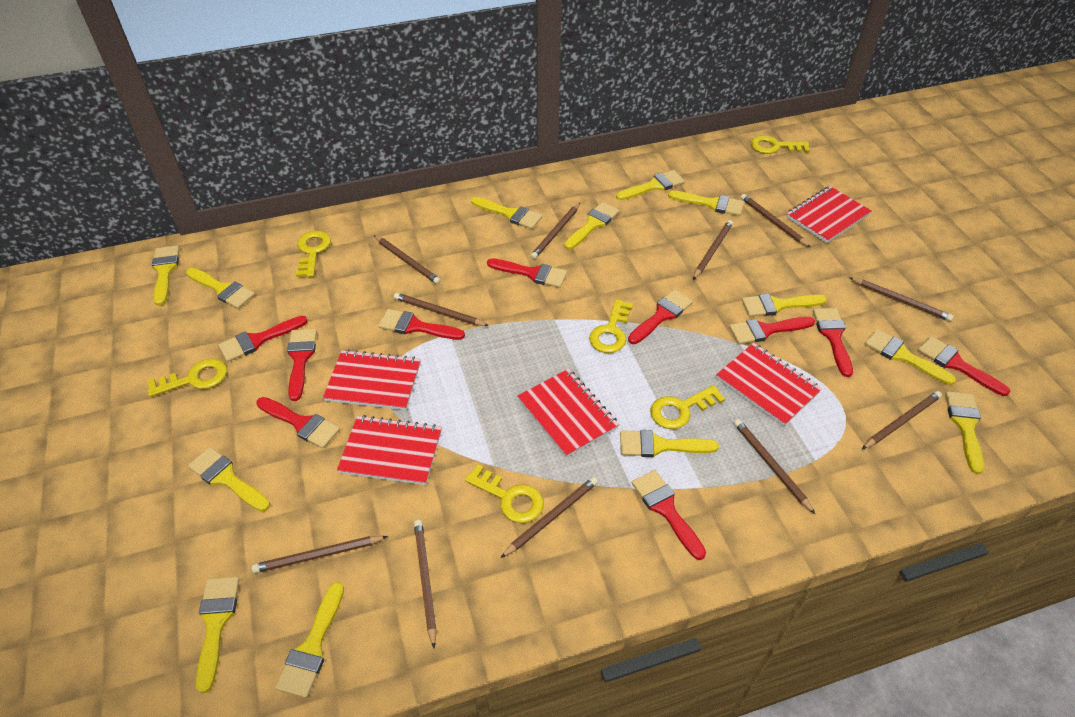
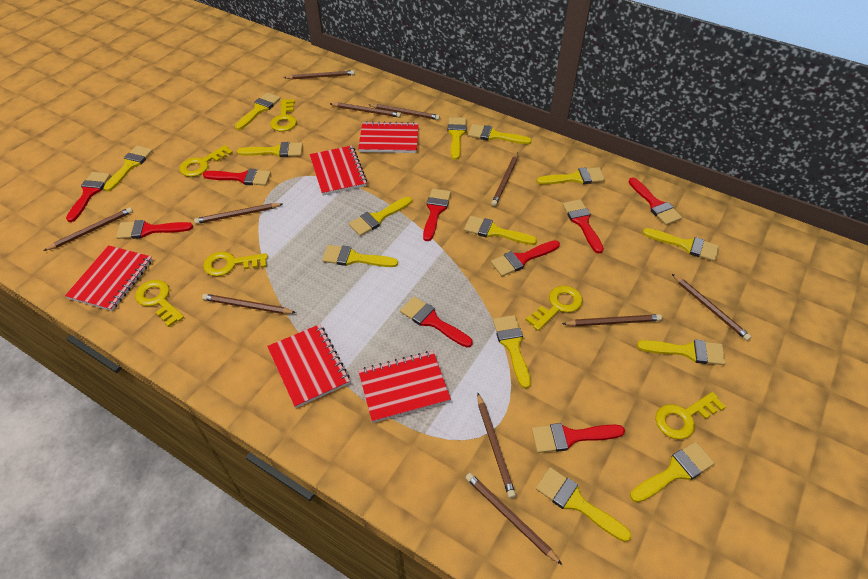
red brush: [218,316,307,362] [256,397,340,449] [287,329,317,401] [378,309,465,340] [487,258,567,288] [628,289,693,344] [632,470,706,560] [729,317,815,344] [813,308,853,377] [918,336,1011,396] = 10 -> [66,172,111,222] [116,220,193,239] [203,169,271,185] [400,297,473,348] [423,189,451,241] [491,240,560,276] [532,423,625,453] [562,199,604,253] [629,177,682,225] = 9
yellow brush: [152,245,180,306] [186,268,255,309] [188,447,270,512] [196,577,240,693] [275,582,344,698] [471,197,542,229] [564,202,620,250] [616,170,685,200] [620,430,719,457] [668,191,744,216] [742,294,827,317] [865,329,956,385] [945,391,984,474] = 13 -> [103,146,153,192] [235,93,280,130] [237,142,303,157] [322,245,398,267] [349,197,412,236] [448,117,466,160] [464,216,537,245] [468,124,532,144] [493,315,531,389] [536,467,631,542] [537,167,605,185] [630,442,715,503] [637,340,725,365] [643,228,719,261] = 14

